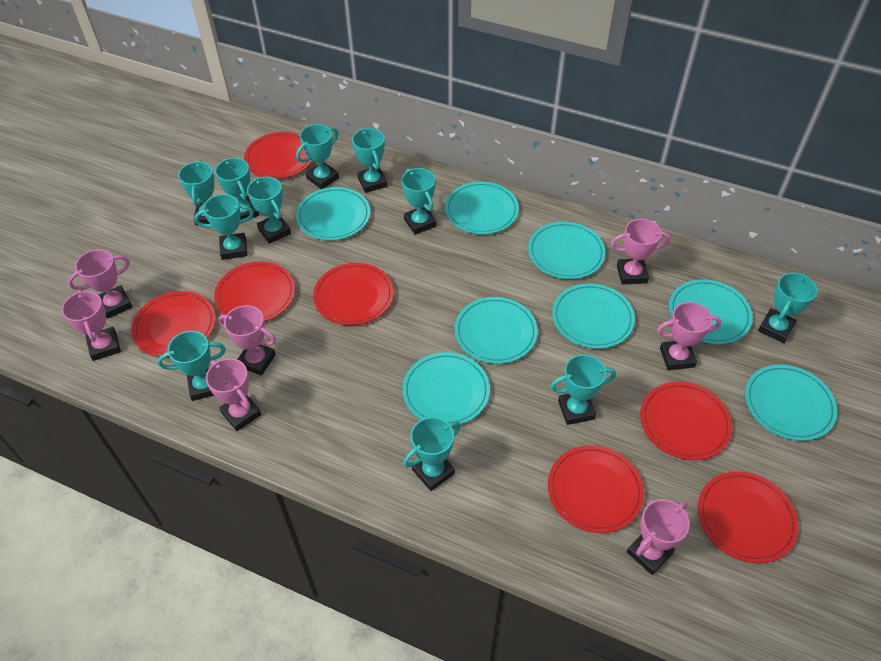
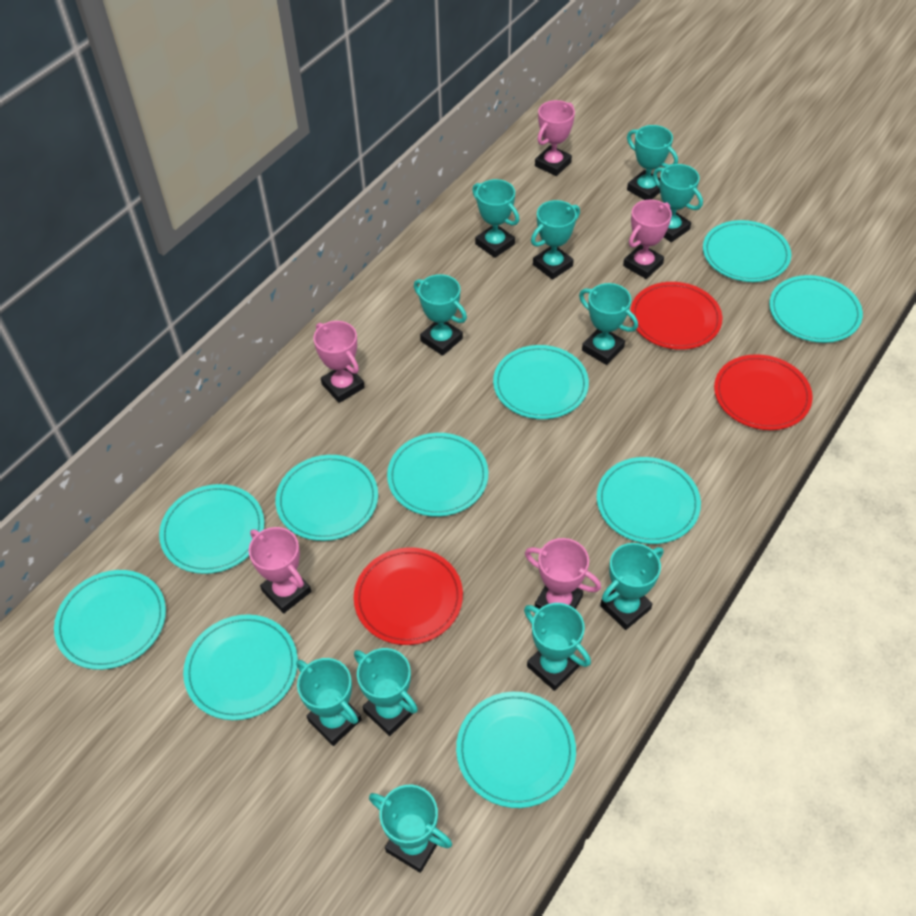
pink trophy: [62,290,121,361] [68,249,133,319] [206,358,261,431] [218,305,276,376] [611,219,671,285] [627,499,690,575] [657,302,721,370] = 7 -> [249,527,311,613] [313,321,365,403] [525,538,601,609] [535,100,575,176] [623,200,672,279] = 5
red plate: [131,291,215,357] [214,261,295,321] [244,132,312,179] [313,263,394,325] [548,445,644,533] [640,382,732,460] [698,471,798,563] = 7 -> [354,548,463,645] [630,282,722,350] [714,354,813,430] = 3
turquoise plate: [296,187,370,240] [402,352,490,424] [445,182,519,234] [455,297,538,364] [528,222,606,279] [552,283,635,349] [669,279,753,344] [745,365,837,441] = 8 -> [54,570,166,670] [159,484,264,574] [183,614,298,720] [276,455,378,541] [387,433,488,517] [456,692,576,808] [493,345,589,419] [597,457,701,544] [703,220,791,282] [769,275,863,343] = 10

